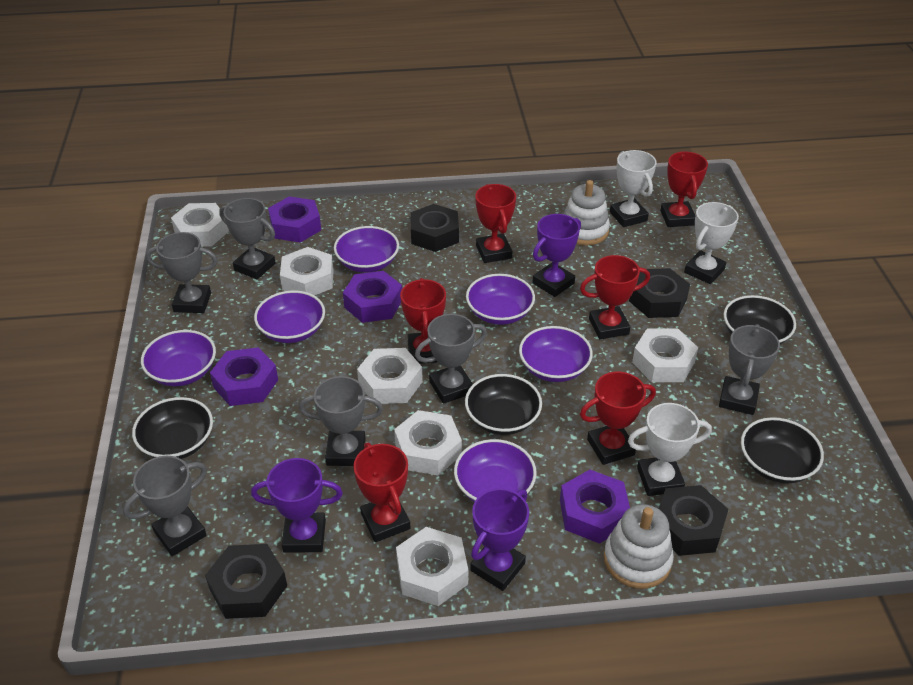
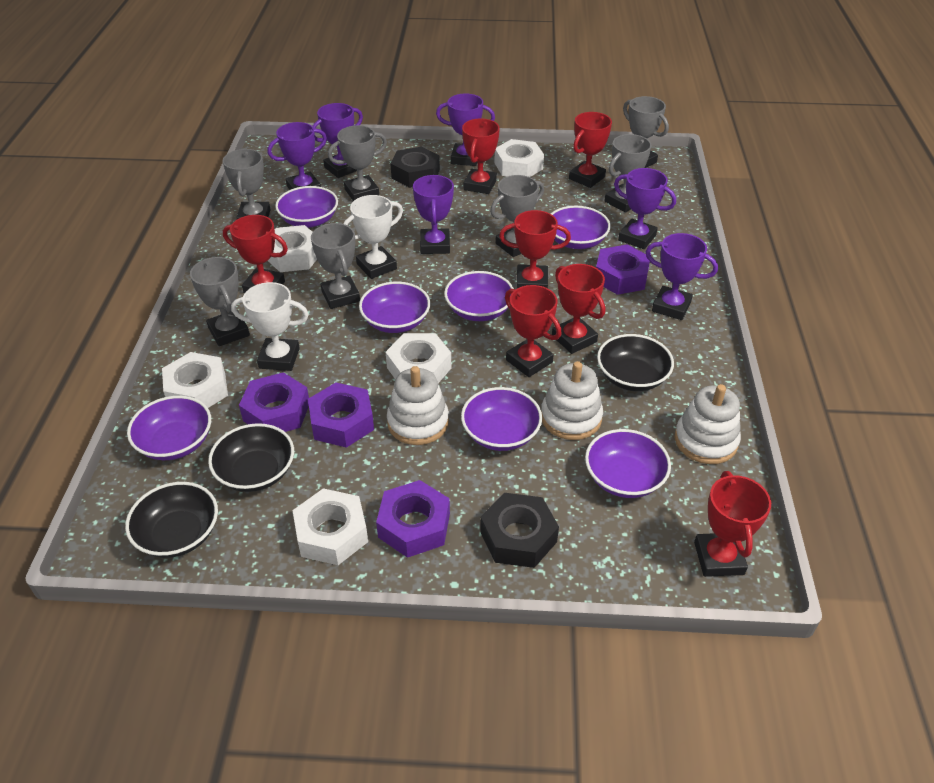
black bowl: [132,397,213,459] [465,374,542,435] [724,295,796,344] [741,417,824,483] = 4 -> [125,482,218,558] [208,423,294,492] [597,334,674,391] = 3
black nut: [205,544,287,619] [410,204,459,252] [629,268,690,318] [658,485,729,556] = 4 -> [390,147,440,188] [480,493,559,568] = 2
grey trophy: [123,456,207,556] [146,232,218,313] [219,198,275,280] [299,376,383,466] [415,314,487,404] [719,324,780,415] = 6 -> [190,257,250,346] [222,149,271,219] [311,223,360,309] [328,125,387,201] [490,175,544,257] [605,134,652,213] [623,96,669,168] = 7
purple bowl: [141,330,216,386] [254,290,325,343] [334,226,399,273] [454,439,537,502] [466,274,535,325] [519,326,593,382] = 6 -> [127,396,211,460] [275,186,338,228] [359,282,430,333] [444,271,514,321] [461,387,542,451] [551,206,611,249] [585,429,671,498] = 7
purple trophy: [251,458,343,553] [470,488,529,591] [532,214,581,297] = 3 -> [268,122,327,190] [313,103,363,178] [413,175,454,254] [436,94,495,166] [614,168,676,249] [646,233,718,320] = 6
red trophy: [354,442,410,542] [400,278,446,363] [475,184,516,263] [580,255,650,339] [580,372,656,465] [660,152,708,227] = 6 -> [223,215,288,294] [462,119,500,194] [499,210,571,289] [505,285,561,377] [552,264,605,354] [569,112,612,188] [694,471,771,577] = 7
white nut: [171,203,229,247] [280,247,334,296] [357,348,423,404] [394,410,462,476] [396,527,468,606] [632,329,698,382] = 6 -> [162,352,228,408] [268,225,317,272] [293,488,368,565] [386,333,451,383] [494,139,544,177] = 5
white stacking toy: [564,180,610,245] [604,504,674,589] = 2 -> [387,366,449,445] [541,361,603,440] [674,384,741,464] = 3
white trophy: [610,150,657,227] [628,403,712,496] [684,202,739,284] = 3 -> [231,282,309,371] [343,195,403,279] = 2

